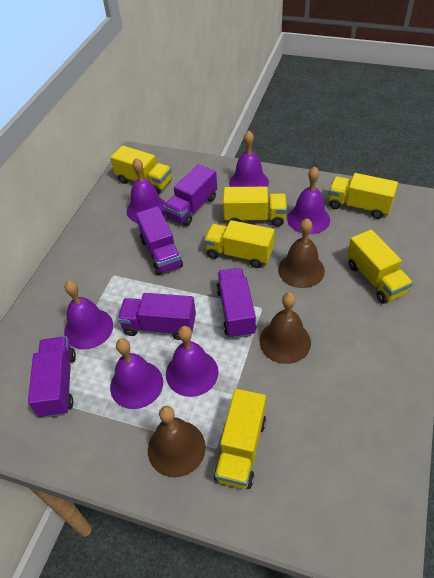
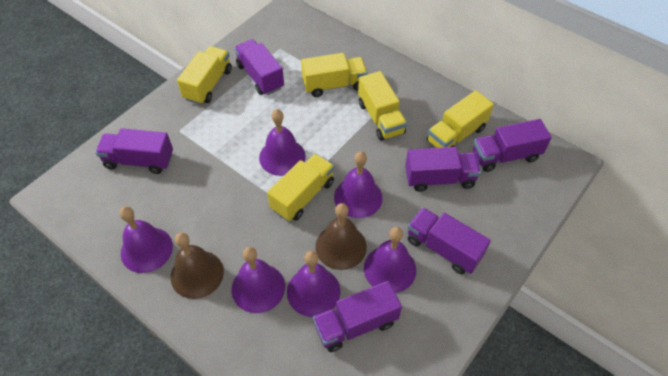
brown bell: [148,406,206,477] [260,293,311,364] [278,218,325,288] = 3 -> [171,232,224,299] [315,203,367,270] = 2
purple truck: [28,337,76,418] [118,293,196,340] [136,206,183,275] [164,164,217,226] [216,268,257,339] = 5 -> [95,128,173,174] [234,39,284,95] [313,281,402,352] [405,147,481,192] [408,207,491,274] [473,119,552,172] = 6
yellow truck: [110,145,172,194] [204,220,275,268] [214,389,266,489] [223,187,287,227] [328,173,398,219] [347,230,413,304] = 6 -> [177,46,232,105] [267,154,334,221] [301,53,368,97] [358,71,407,141] [427,90,494,148] = 5

